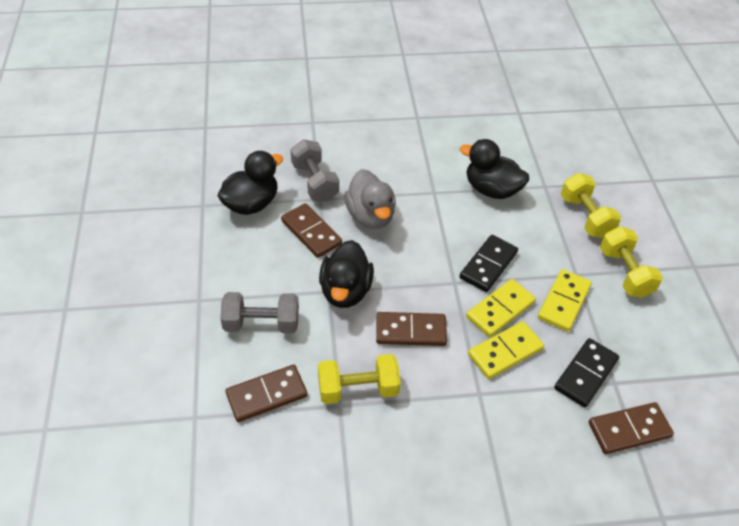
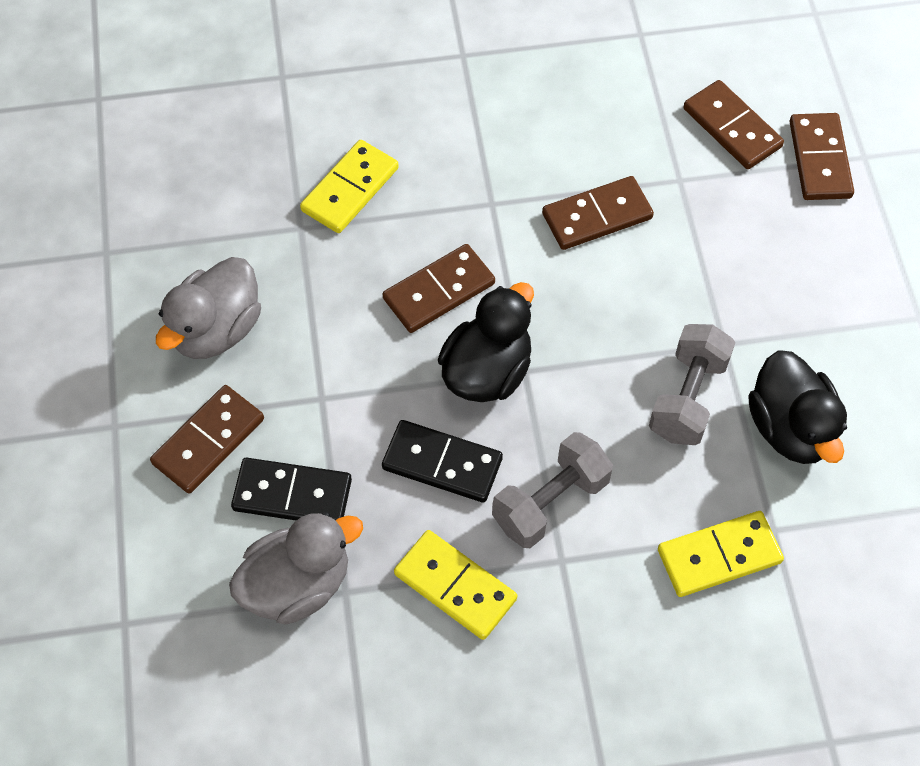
black duck: [217,151,283,215] [319,240,374,308] [460,139,529,199] = 3 -> [438,282,534,402] [748,350,847,464] = 2
brown domino: [225,365,308,422] [281,203,342,258] [376,312,447,346] [589,402,674,454] = 4 -> [150,385,264,494] [383,244,495,333] [542,176,654,250] [684,80,784,169] [789,113,854,200] = 5
grey duck: [344,169,396,229] = 1 -> [156,257,261,359] [229,512,363,625] = 2
yellow dumbbell: [318,354,401,404] [561,173,621,238] [600,226,663,298] = 3 -> none = 0

